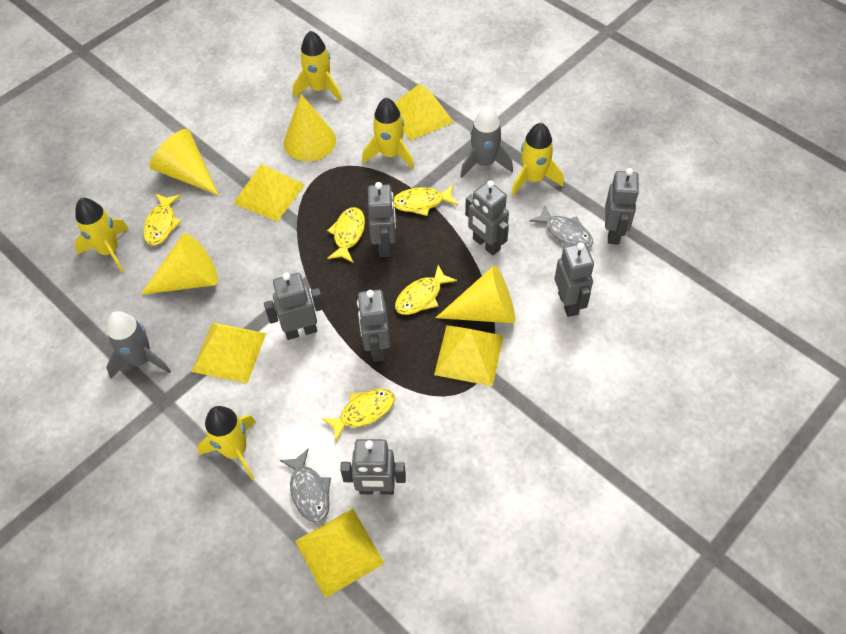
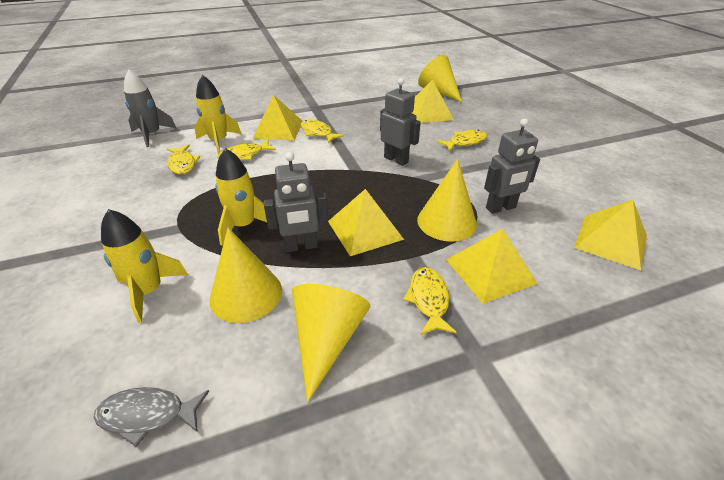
grey fish: [280,449,331,523] [529,205,593,248] = 2 -> [93,387,209,447] = 1
grey robot: [264,272,324,340] [340,439,406,495] [357,289,391,362] [368,182,396,257] [465,180,509,255] [555,243,594,317] [605,168,639,245] = 7 -> [264,152,328,252] [380,78,421,166] [484,118,540,214] = 3
grey rocket: [106,311,171,378] [460,106,513,178] = 2 -> [124,69,176,147] = 1
yellow rocket: [74,198,129,273] [197,406,256,480] [293,30,342,102] [362,98,414,169] [511,123,564,195] = 5 -> [101,209,188,323] [194,75,241,154] [215,148,267,246] = 3

